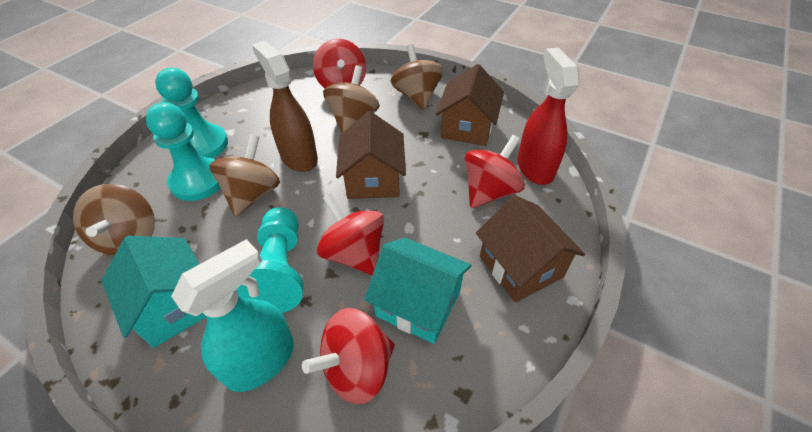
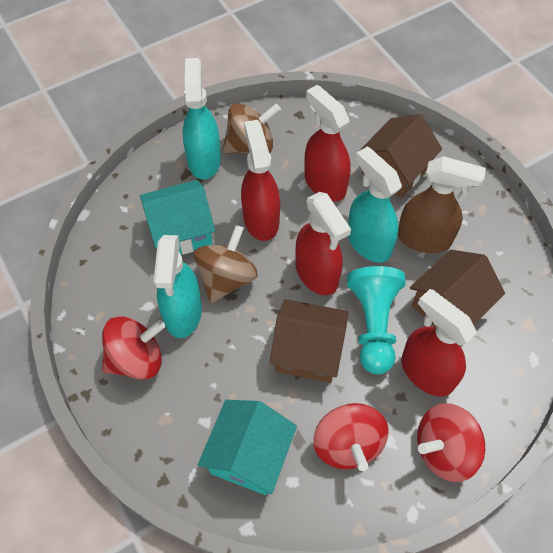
brown spinning top: [73,184,155,256] [209,134,280,217] [323,65,380,133] [391,44,444,110] = 4 -> [194,225,258,303] [223,103,281,153] = 2
red spinning top: [302,308,395,404] [313,39,366,88] [316,193,384,275] [465,135,525,208] = 4 -> [102,316,165,380] [313,403,389,471] [417,403,485,482] = 3
red spray bottle: [517,48,580,185] = 1 -> [241,120,280,241] [295,192,351,295] [304,85,351,202] [401,289,477,397] = 4
turquoise pawn: [146,102,220,201] [155,68,228,158] [236,207,304,313] = 3 -> [347,266,406,374] = 1
turquoise spray bottle: [171,239,294,392] = 1 -> [154,235,202,338] [183,58,221,180] [348,146,402,263] = 3

